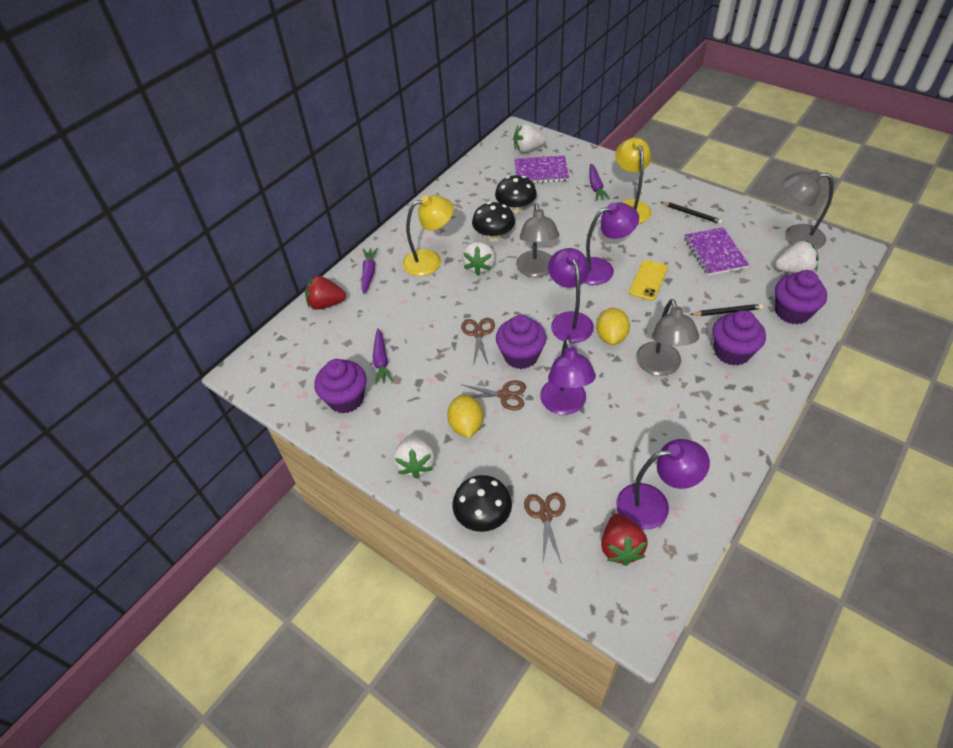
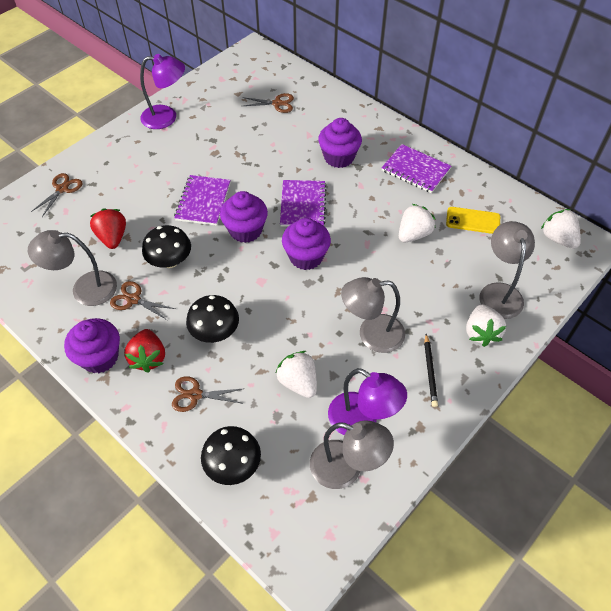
black pencil: [661,202,723,224] [690,304,763,316] = 2 -> [424,334,438,407] = 1
brown scissors: [461,318,495,366] [461,380,526,411] [524,493,566,562] = 3 -> [31,173,82,217] [110,281,175,320] [172,376,245,412] [243,93,294,113] = 4
grey lamp: [516,204,559,277] [636,299,699,376] [783,170,834,249] = 3 -> [28,230,117,306] [310,420,394,489] [341,277,405,353] [479,221,535,319] = 4
purple carrot: [361,248,378,294] [373,328,393,385] [590,164,610,201] = 3 -> none = 0
purple lamp: [540,338,596,415] [548,248,594,343] [583,202,639,285] [616,439,710,530] = 4 -> [140,54,185,129] [328,368,407,435] = 2
purple notebook: [514,156,569,183] [684,227,749,276] = 2 -> [174,175,230,226] [280,180,327,227] [382,144,451,193] = 3
yellow lamp: [403,195,454,276] [615,138,652,224] = 2 -> none = 0
yellow lemon: [447,394,483,438] [596,308,630,345] = 2 -> none = 0

